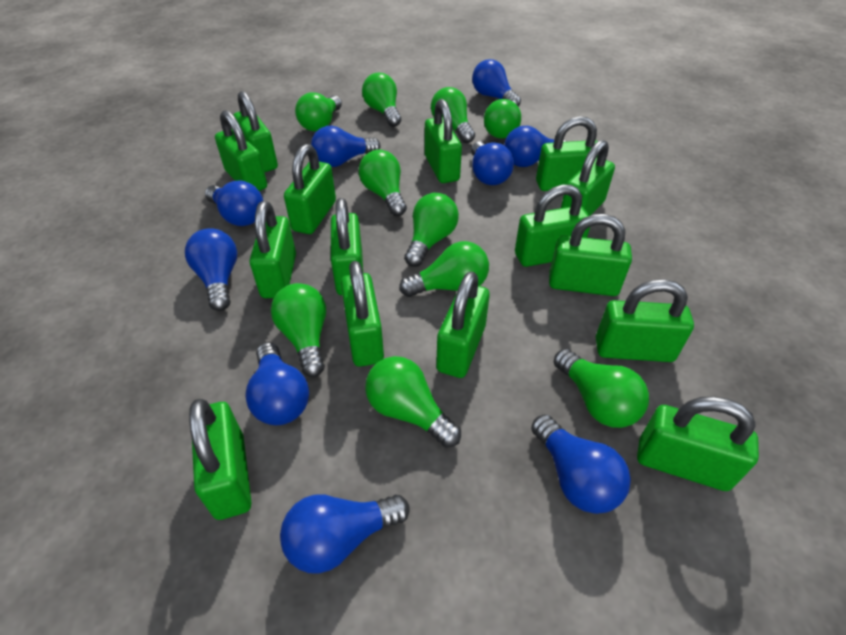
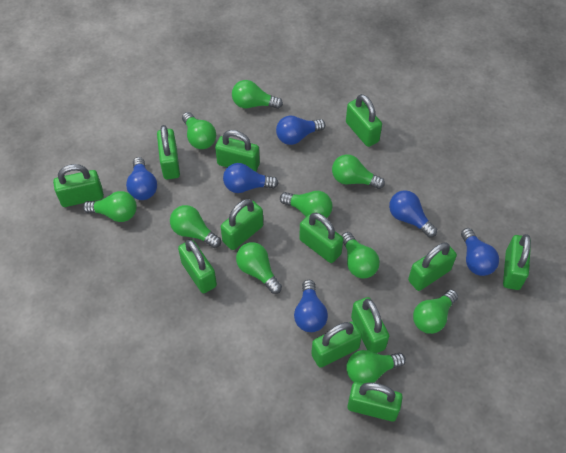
blue light bulb: [185,228,237,311] [205,180,263,226] [245,342,309,425] [280,494,410,574] [311,126,380,167] [471,142,514,185] [472,59,521,107] [504,126,567,167] [531,414,631,514] = 9 -> [126,157,157,200] [223,163,279,193] [276,116,325,145] [294,280,328,332] [389,190,437,237] [461,228,499,276] = 6
green padlock: [189,399,251,520] [215,110,267,191] [233,91,278,172] [250,201,296,298] [284,144,336,234] [331,198,363,295] [341,261,384,367] [425,99,462,183] [436,271,490,378] [515,185,590,267] [536,116,598,191] [549,214,632,296] [561,140,615,216] [596,279,694,362] [637,396,759,491] = 15 -> [53,164,104,207] [157,125,180,179] [178,240,217,293] [215,130,260,172] [221,199,263,250] [299,213,343,263] [311,321,362,368] [346,94,382,147] [347,382,403,421] [351,297,389,353] [408,242,457,291] [503,234,531,290] = 12

